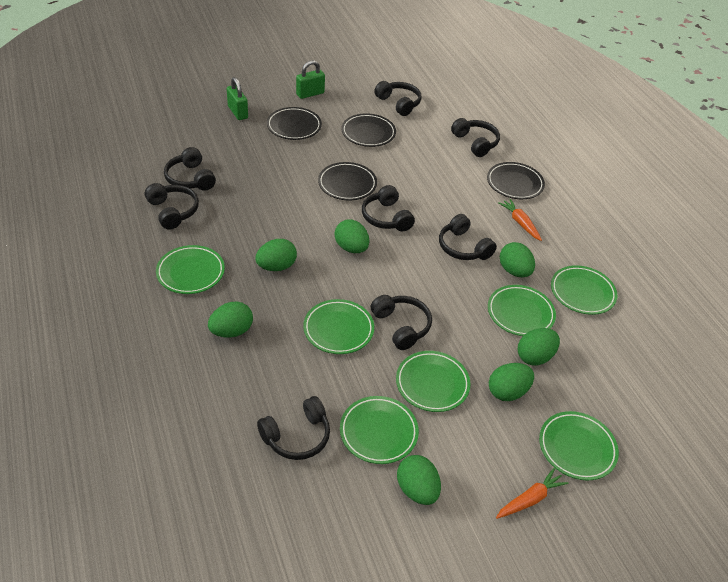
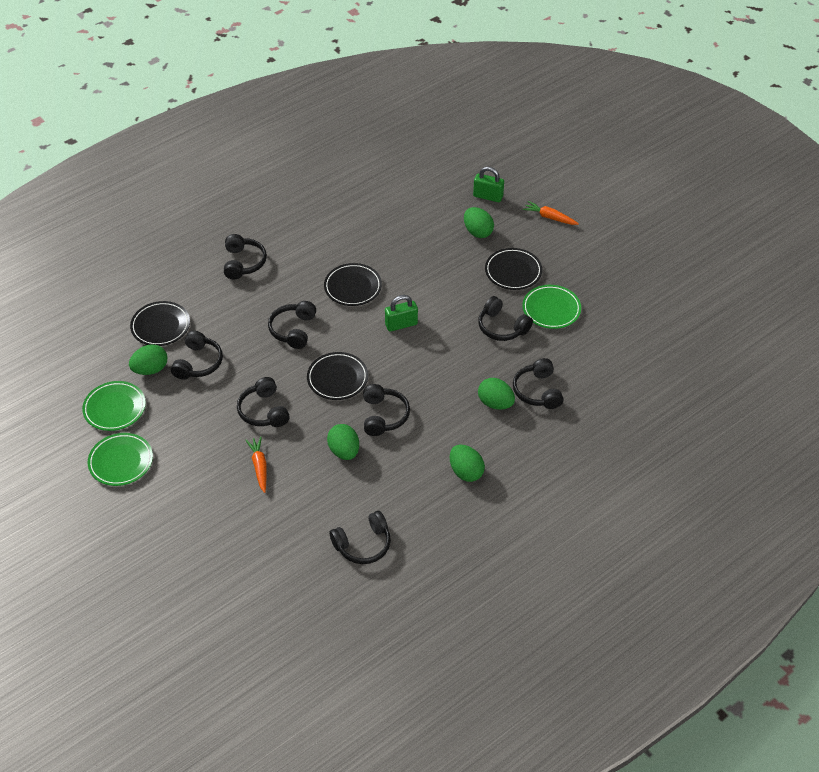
green egg: [208,302,253,338] [255,239,297,271] [335,219,369,253] [397,455,441,505] [489,363,534,401] [500,242,535,277] [518,328,560,366] = 7 -> [129,344,167,375] [327,424,359,460] [450,445,485,482] [464,207,494,238] [478,378,515,410] = 5
green plate: [156,245,225,294] [303,299,374,354] [340,396,419,464] [396,351,471,412] [488,285,556,336] [539,411,619,480] [551,265,618,315] = 7 -> [82,381,146,431] [88,433,153,486] [522,285,581,329] = 3

